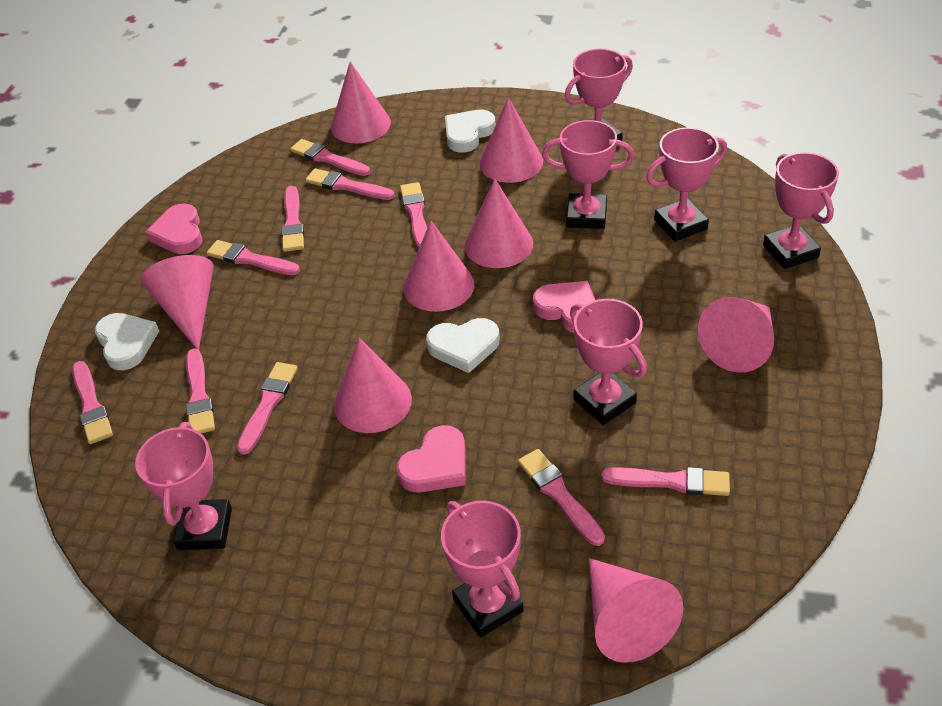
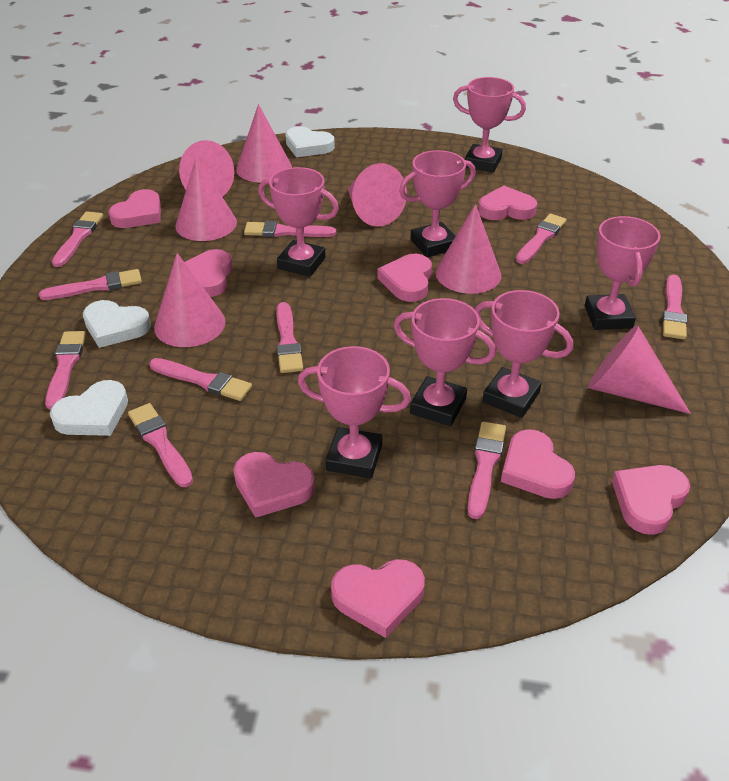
pink cone: [141,255,214,350] [331,62,391,143] [334,337,412,433] [404,221,474,312] [464,179,533,268] [480,97,543,183] [589,558,683,663] [698,297,774,373] = 8 -> [154,253,226,347] [175,157,237,241] [179,140,234,197] [236,104,292,183] [348,163,407,226] [435,204,501,294] [588,325,691,414] = 7
pink heart: [145,203,203,254] [396,425,466,493] [533,281,595,333] = 3 -> [108,189,161,228] [185,249,233,297] [233,452,315,518] [331,559,425,638] [377,254,432,302] [478,186,537,220] [501,429,575,499] [612,465,690,535] = 8

